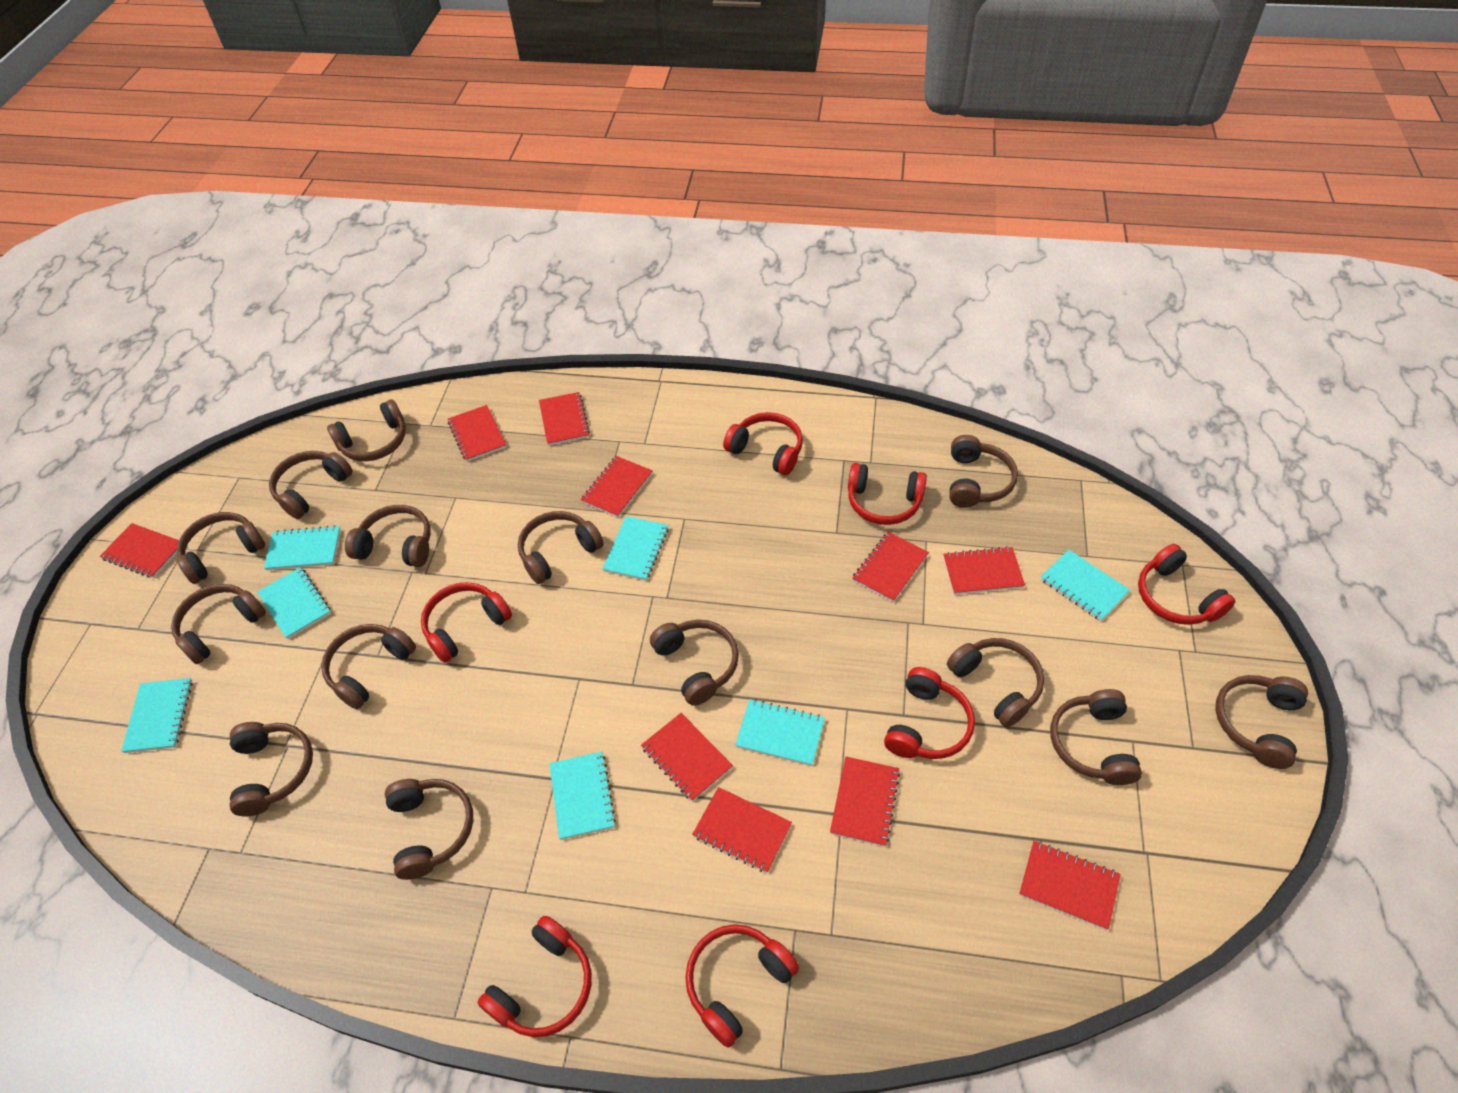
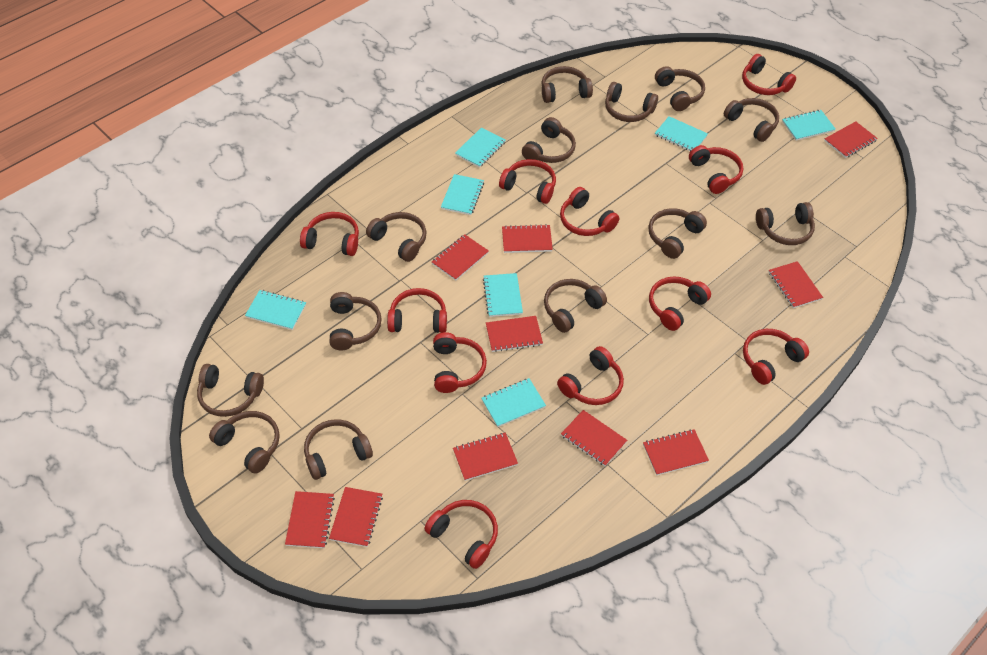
brown headphones: [171,584,266,664] [177,512,265,584] [230,722,313,816] [269,451,353,519] [321,624,416,709] [327,400,406,461] [345,505,431,567] [385,779,473,880] [518,511,603,584] [650,620,739,706] [947,638,1044,727] [949,435,1018,508] [1050,689,1142,785] [1215,675,1308,769] = 14 -> [197,364,264,417] [209,411,280,474] [304,419,373,480] [329,292,382,350] [366,212,427,262] [522,117,576,163] [541,66,593,103] [544,279,607,333] [605,82,658,122] [648,208,707,259] [655,66,705,111] [724,98,779,142] [756,202,815,245] = 13
red headphones: [421,582,512,663] [477,916,592,1037] [685,924,799,1048] [723,412,803,475] [848,463,927,525] [884,667,975,759] [1138,544,1235,625] = 7 -> [300,212,359,256] [387,288,447,333] [425,500,498,569] [433,332,487,393] [499,159,556,204] [557,346,624,405] [560,187,619,236] [649,276,711,331] [689,145,743,194] [742,54,796,95] [743,329,809,385] = 11

